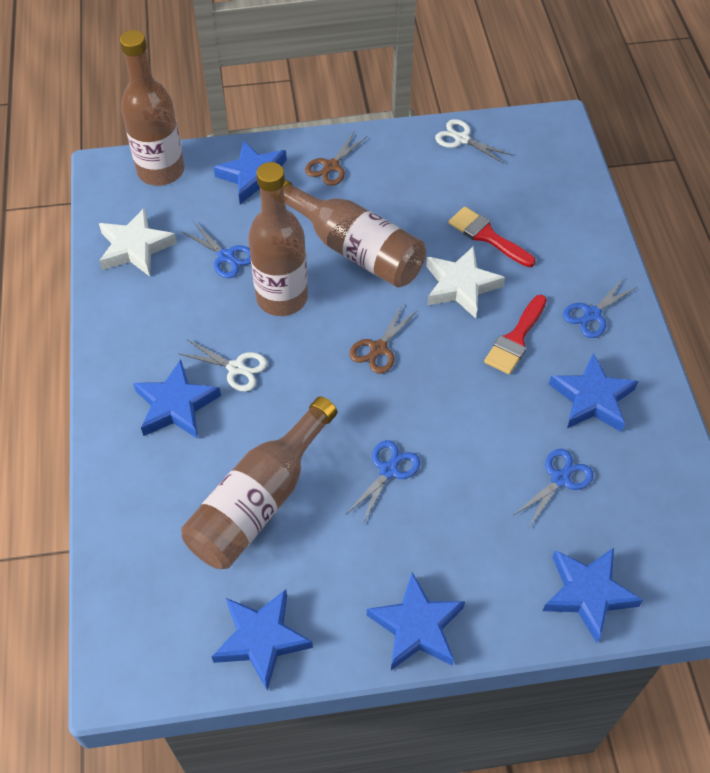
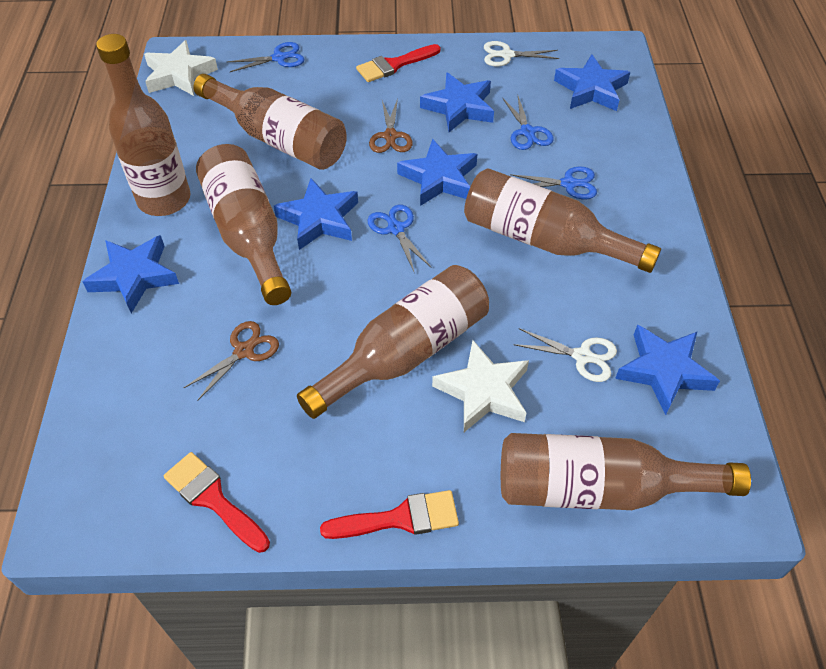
brown bottle: [120,30,185,186] [181,396,337,569] [248,162,308,316] [283,179,426,288] = 4 -> [96,34,191,216] [193,74,347,170] [196,144,291,305] [297,265,489,419] [464,168,661,273] [501,433,751,510] = 6
red brush: [449,207,535,267] [484,295,547,374] = 2 -> [164,452,270,553] [320,490,459,539] [356,44,441,82] = 3

